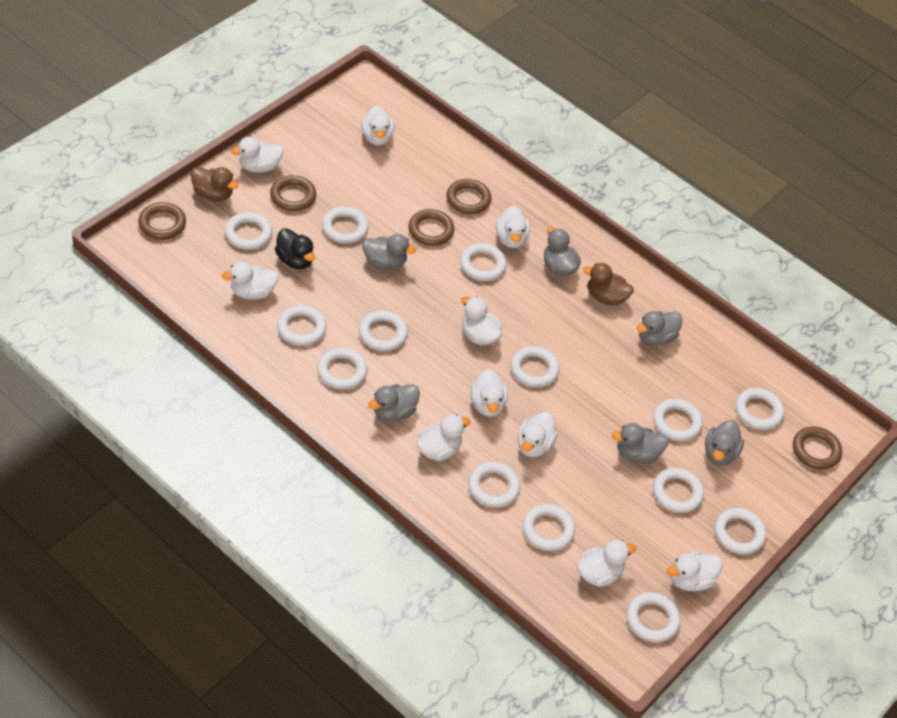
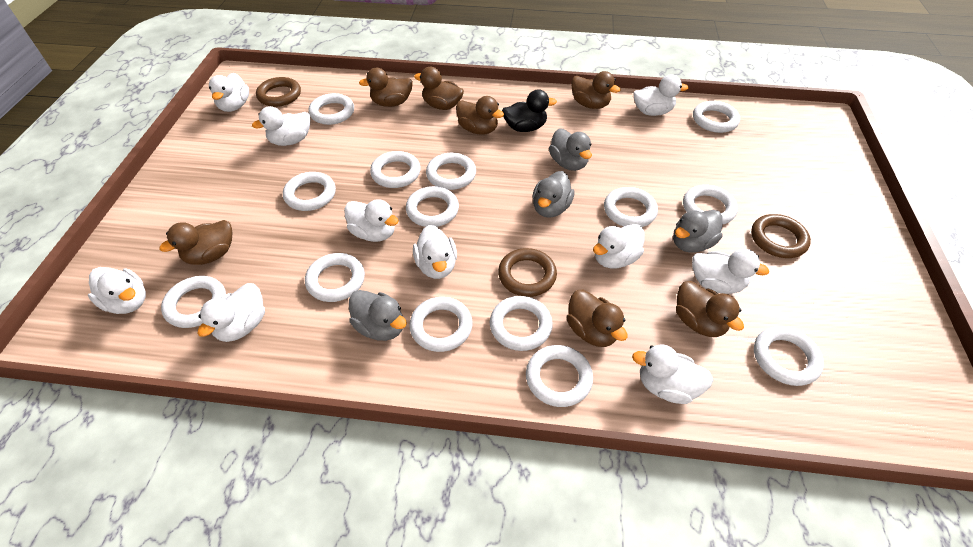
brown duck: [191,167,239,202] [583,263,634,306] = 2 -> [160,220,232,265] [359,68,413,107] [414,67,464,110] [456,96,504,135] [566,290,628,347] [571,71,621,109] [676,281,744,337] = 7
brown ring: [138,202,186,240] [270,175,316,211] [408,209,454,246] [446,179,491,214] [793,426,842,470] = 5 -> [256,77,301,107] [498,248,557,297] [751,214,811,258] = 3
grey duck: [362,234,417,270] [368,384,420,422] [544,227,581,276] [612,423,669,463] [636,311,682,346] [705,420,744,466] = 6 -> [349,290,407,341] [532,171,575,218] [549,128,592,171] [673,210,723,253] = 4

